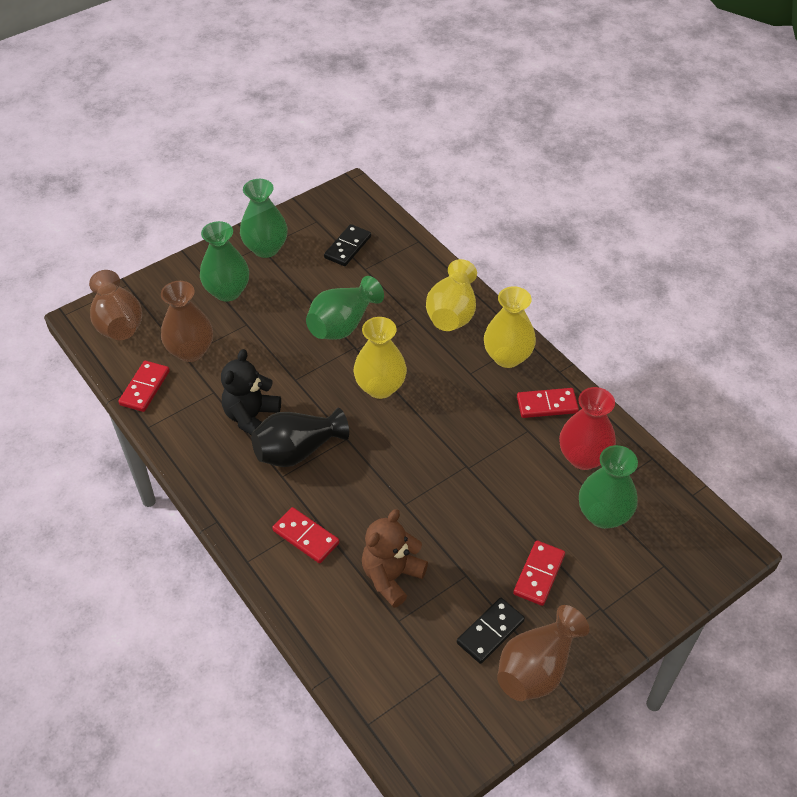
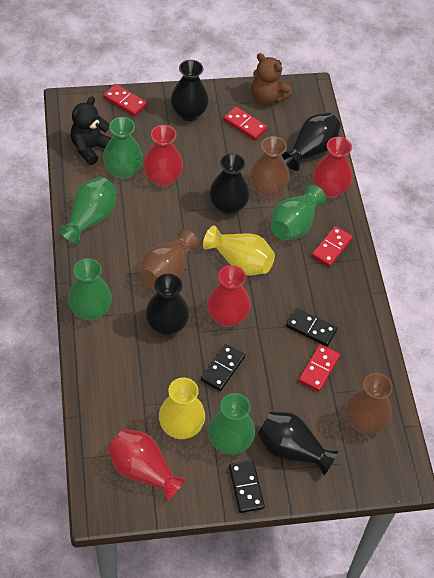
black domino: [324,224,371,266] [457,598,525,664] = 2 -> [201,344,245,391] [229,460,265,513] [286,308,337,346] = 3
black vase: [251,408,349,467] = 1 -> [145,274,190,335] [171,60,209,121] [209,153,250,215] [257,412,338,475] [281,112,341,171] = 5
green vase: [200,221,249,302] [240,179,288,258] [306,276,384,340] [579,445,638,529] = 4 -> [58,177,117,244] [68,258,112,320] [103,117,143,179] [208,393,255,455] [271,184,326,240] = 5
red vase: [559,387,616,470] = 1 -> [108,429,187,502] [143,125,183,187] [207,265,251,327] [313,137,353,198] = 4
yellow vase: [354,317,407,399] [426,259,477,331] [484,286,536,368] = 3 -> [159,378,205,439] [203,226,275,276] = 2

